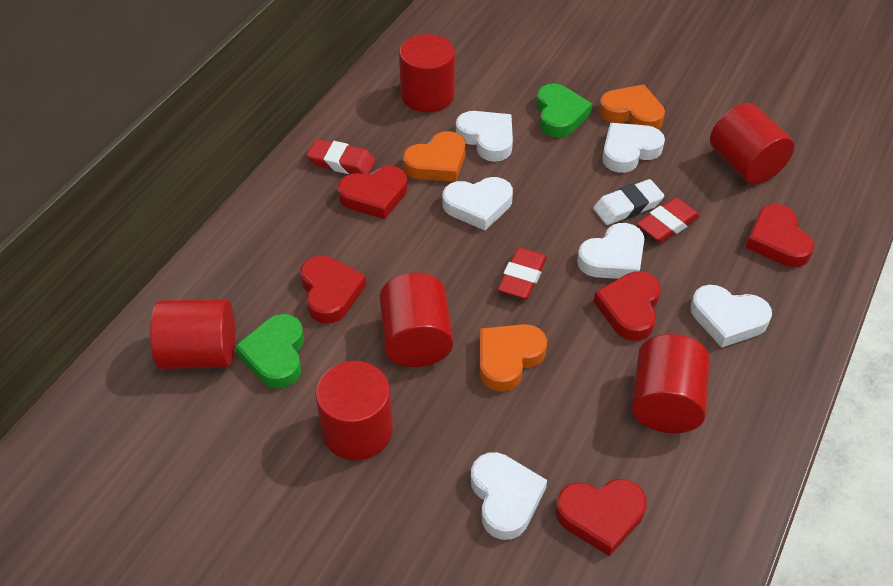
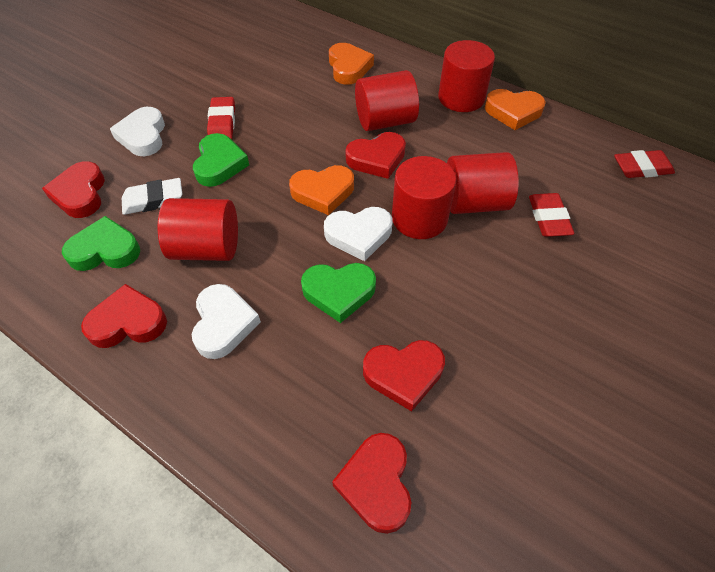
green heart: [235,314,304,389] [536,84,592,138] = 2 -> [62,216,140,271] [193,133,249,187] [301,263,376,323] = 3
red cylinder: [150,299,235,369] [315,361,393,460] [380,272,453,367] [399,34,455,112] [632,334,710,433] [710,103,794,184] = 6 -> [158,198,238,261] [355,70,419,131] [392,156,456,239] [438,40,495,112] [447,152,519,214] = 5
white heart: [443,177,513,230] [456,111,513,162] [471,452,547,540] [577,223,644,279] [602,123,665,173] [691,285,772,348] = 6 -> [110,107,165,156] [192,284,261,359] [324,207,392,261] = 3

